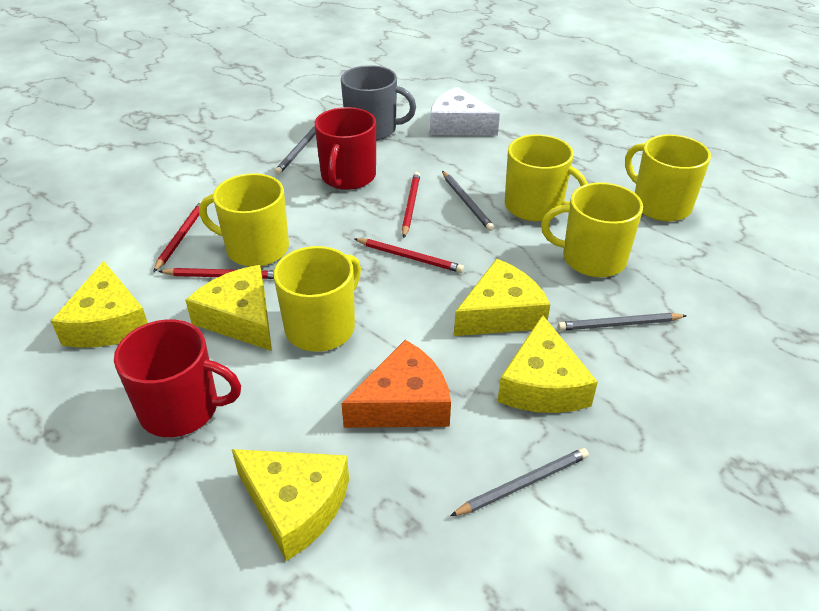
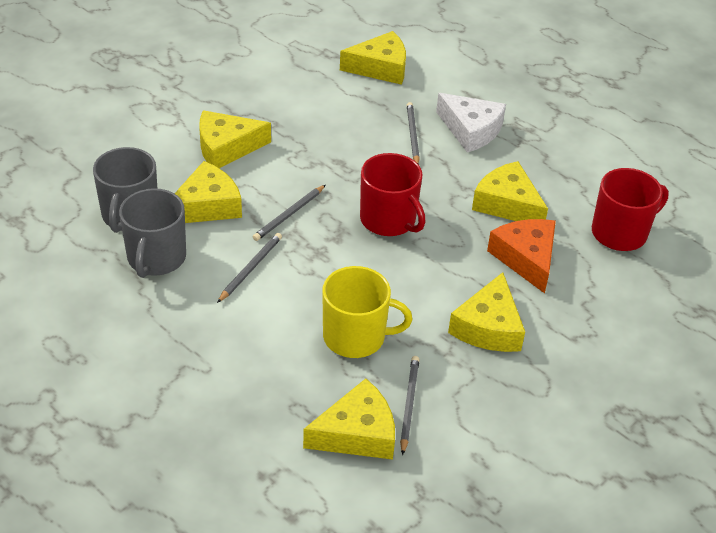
grey mug: [341,65,416,141] = 1 -> [93,147,157,233] [119,188,186,278] = 2
red pencil: [153,200,202,272] [158,268,274,279] [355,238,464,273] [402,172,420,238] = 4 -> none = 0
yellow cheese: [51,261,148,348] [185,265,272,351] [232,449,349,561] [454,259,550,336] [498,315,598,413] = 5 -> [174,161,242,223] [199,110,271,168] [303,378,395,460] [340,31,406,85] [448,272,525,352] [472,161,548,221] = 6
yellow mug: [199,173,289,267] [274,246,361,352] [505,134,588,221] [541,182,643,277] [625,134,711,222] = 5 -> [322,266,412,358] = 1

